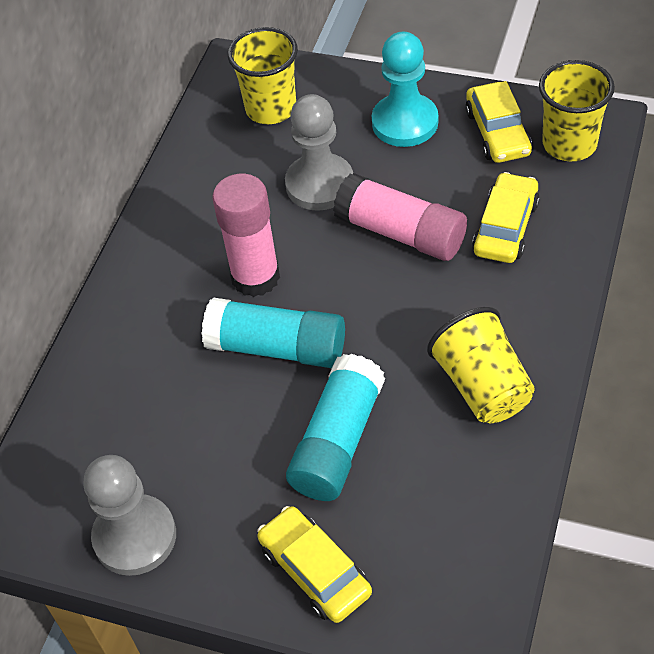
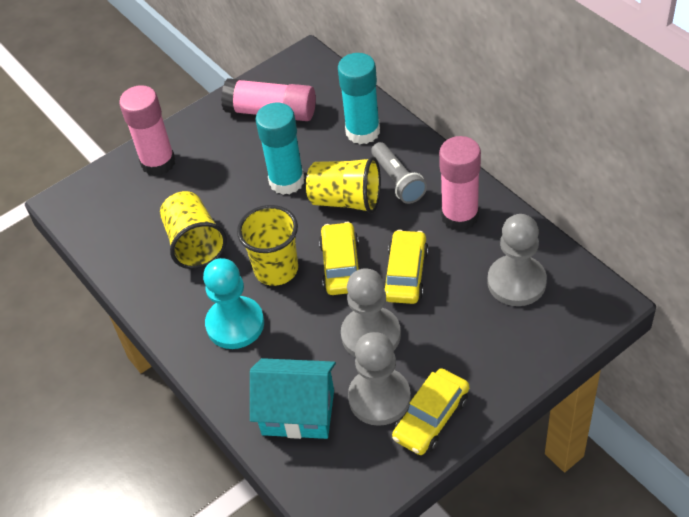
grey flashlight: none = 0 -> [371,142,427,204] = 1
grey pawn: [83,455,176,576] [285,94,353,211] = 2 -> [341,268,401,357] [348,332,411,426] [487,214,547,306] = 3
pink glue stick: [212,174,280,297] [333,173,467,261] = 2 -> [119,85,175,176] [221,78,316,121] [439,136,481,231] = 3
turquoise house: none = 0 -> [250,358,336,439] = 1

